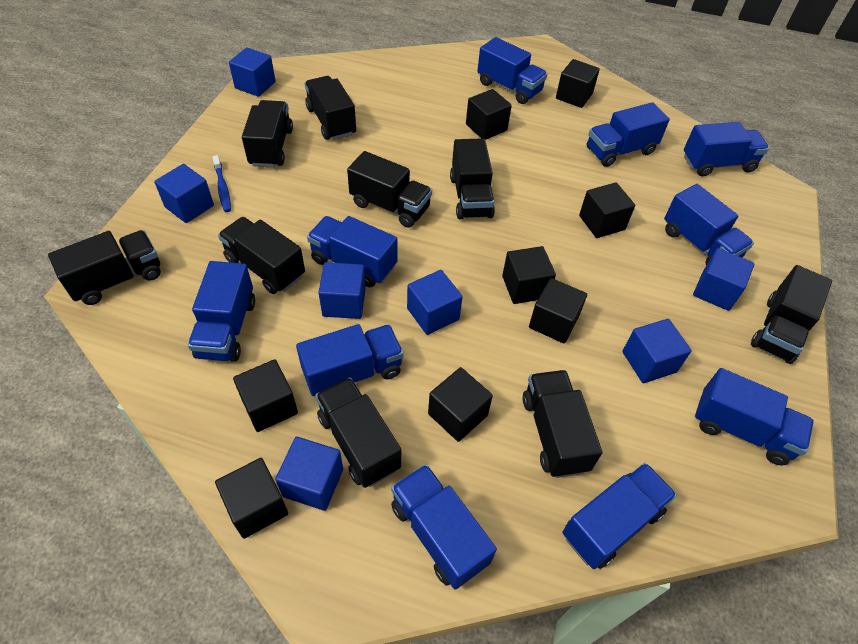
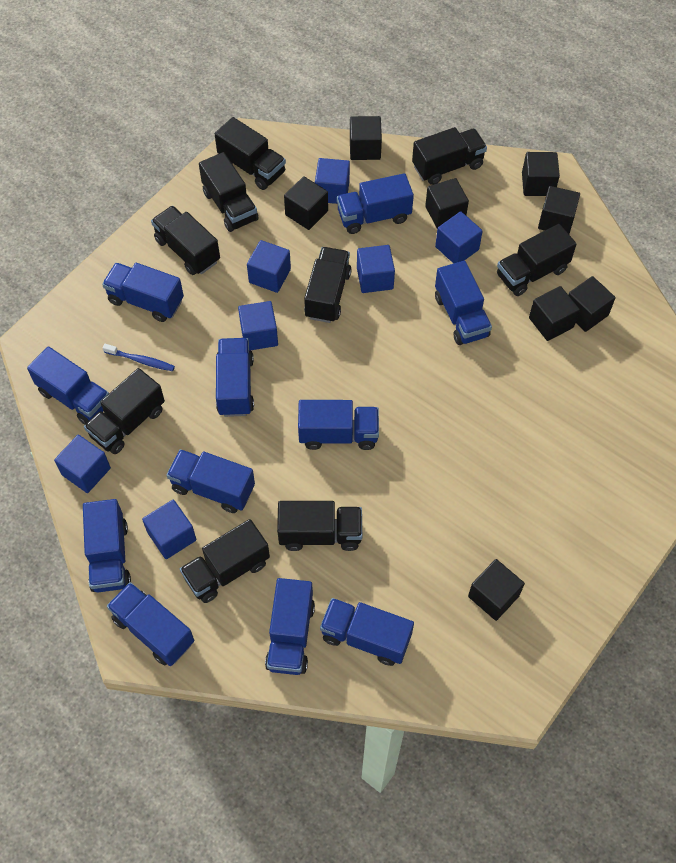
blue truck: [188,261,255,362] [296,324,404,396] [307,216,398,287] [391,464,497,590] [477,37,548,104] [562,463,677,569] [587,102,670,167] [664,184,754,265] [684,122,769,176] [695,368,814,466] = 10 -> [27,346,109,424] [83,499,131,592] [102,263,184,322] [107,582,194,666] [167,449,255,513] [216,338,254,417] [265,578,315,675] [298,400,379,450] [320,598,414,666] [337,173,414,234] [435,261,492,345] = 11

